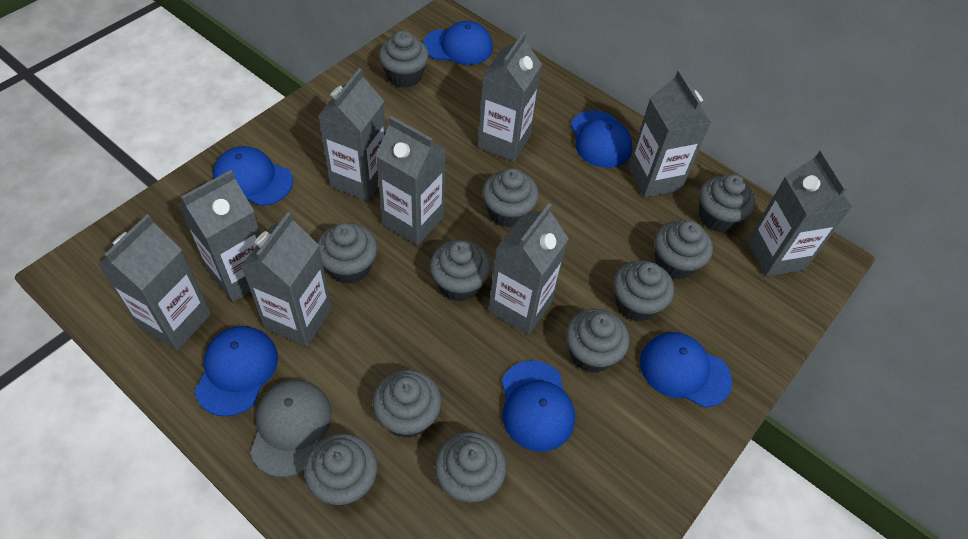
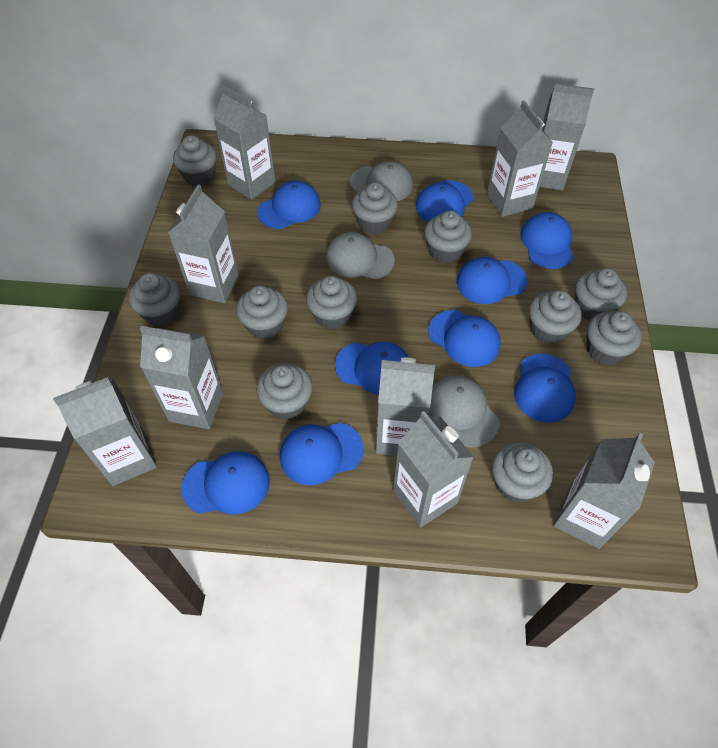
blue cap: [195,326,278,417] [213,146,293,206] [423,21,493,65] [502,361,575,451] [571,110,632,168] [640,332,732,408] = 6 -> [181,451,270,514] [257,181,321,229] [280,423,364,485] [335,341,409,395] [416,180,473,222] [428,310,501,367] [456,257,528,304] [514,354,576,423] [520,212,573,269] = 9
grey cap: [250,380,332,477] = 1 -> [326,232,395,279] [350,161,413,201] [429,375,499,448] = 3

